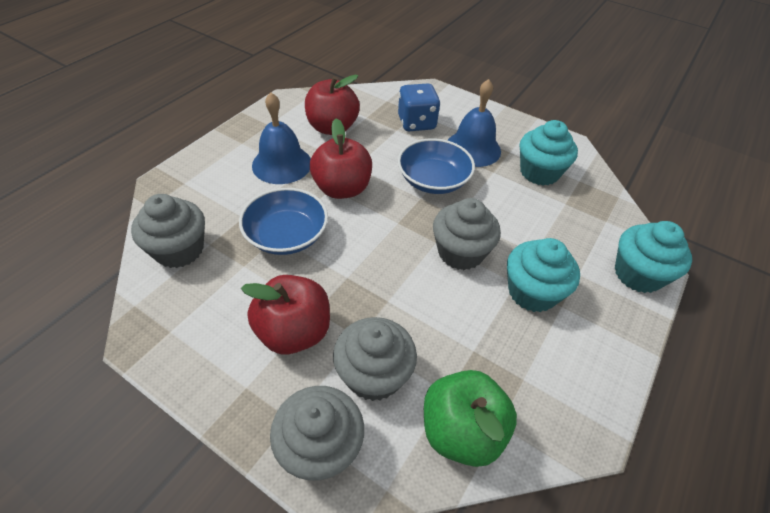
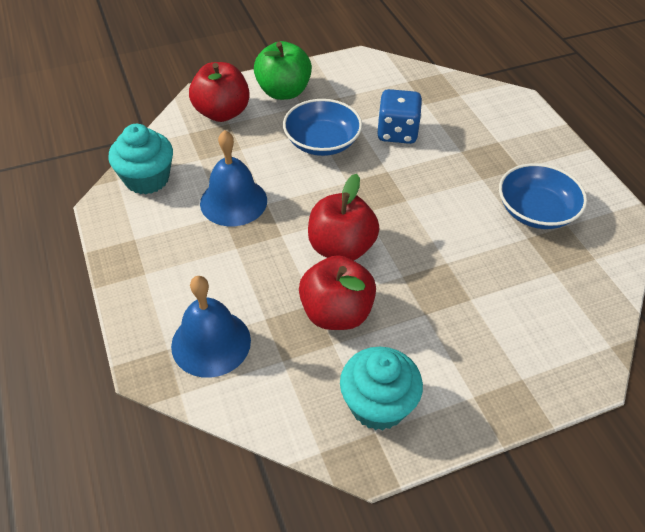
grey cupcake: [131,194,205,268] [270,386,364,481] [333,317,417,401] [433,198,501,270] = 4 -> none = 0
turquoise cupcake: [507,238,580,312] [520,120,578,186] [615,221,692,293] = 3 -> [108,124,173,194] [340,347,423,430] = 2

